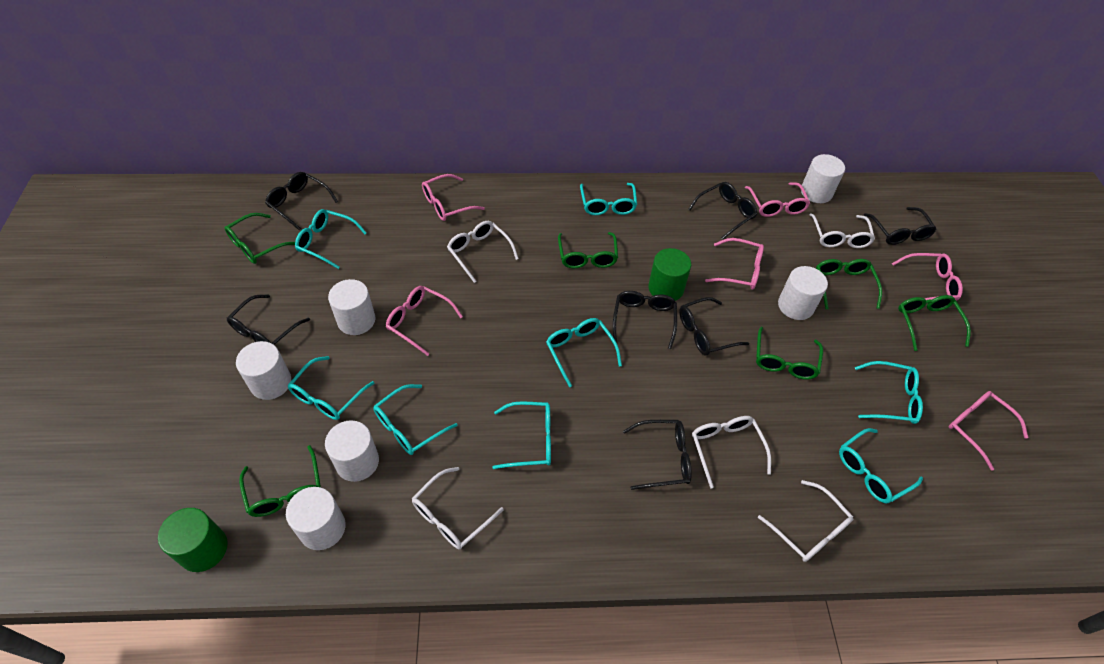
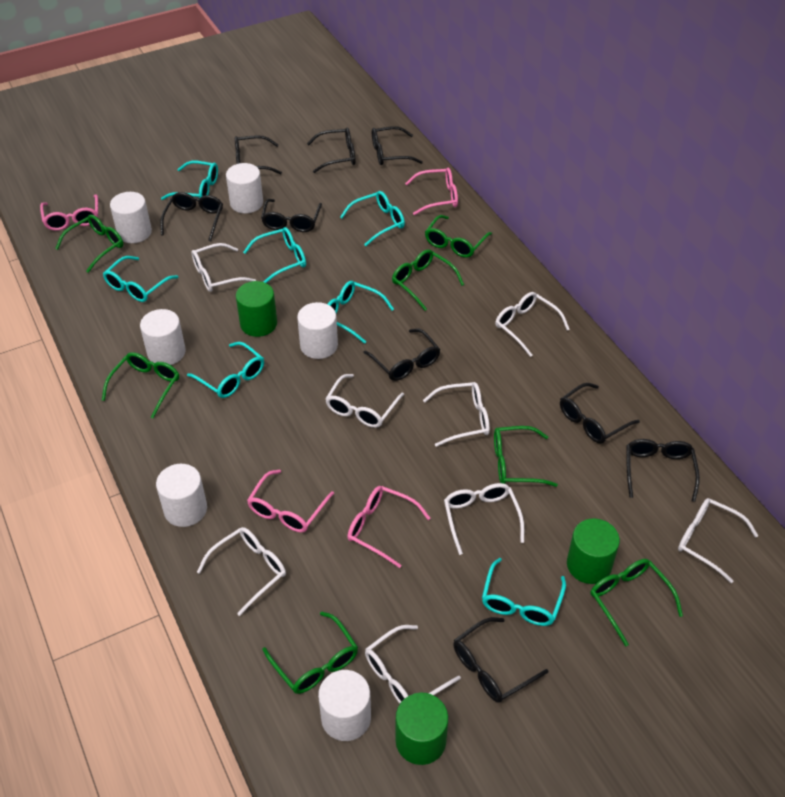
black glasses: [226,294,310,345] [265,172,338,231] [613,291,677,349] [623,420,692,490] [679,297,749,356] [688,182,757,239] [864,207,937,245] = 7 -> [160,192,223,241] [235,135,282,175] [261,199,322,232] [307,128,356,173] [363,329,440,381] [372,126,423,165] [453,617,548,703] [560,383,640,444] [627,439,700,502] = 9
green cylinder: [158,508,228,572] [649,248,691,301] = 2 -> [236,281,277,337] [396,693,448,765] [567,518,620,584] = 3
green glasses: [224,213,295,264] [239,445,321,517] [558,232,618,268] [756,327,823,380] [816,259,882,310] [898,295,971,351] = 6 -> [55,215,123,273] [102,352,179,419] [263,612,358,694] [392,249,464,311] [425,215,492,258] [494,426,558,487] [590,559,683,647] = 7
pink glasses: [386,286,463,356] [422,174,485,221] [705,238,764,290] [745,182,810,217] [892,253,963,301] [948,391,1029,471] = 6 -> [40,194,98,231] [247,469,334,533] [347,486,431,568] [405,168,458,215] = 4
turquoise glasses: [287,356,375,420] [295,209,367,269] [373,384,458,455] [492,402,551,469] [546,318,622,387] [580,183,637,215] [839,428,923,503] [855,361,923,424] = 8 -> [103,256,178,302] [161,161,218,200] [187,342,264,398] [243,227,306,283] [328,281,394,344] [340,191,405,246] [482,558,566,626] = 7
white glasses: [412,467,504,549] [447,221,519,283] [692,416,771,488] [758,480,853,562] [809,213,875,248] = 5 -> [191,243,256,292] [197,527,286,616] [325,374,404,428] [365,625,461,704] [423,382,490,447] [444,483,524,555] [495,292,570,357] [678,498,758,583] = 8

